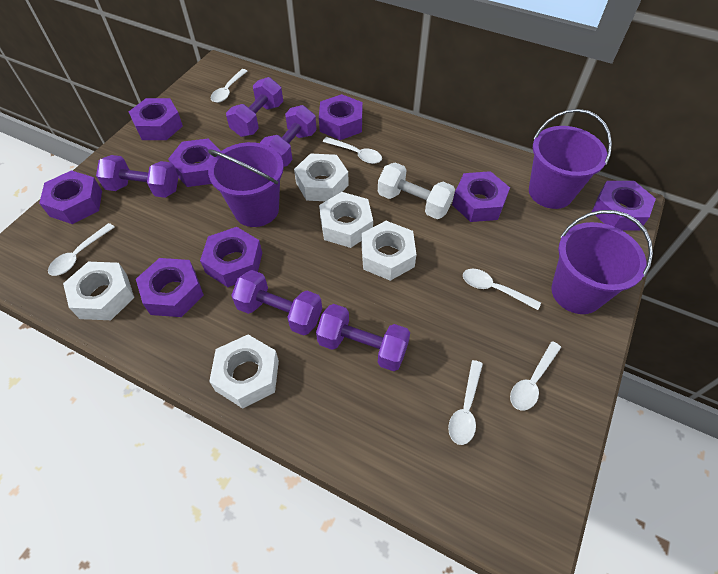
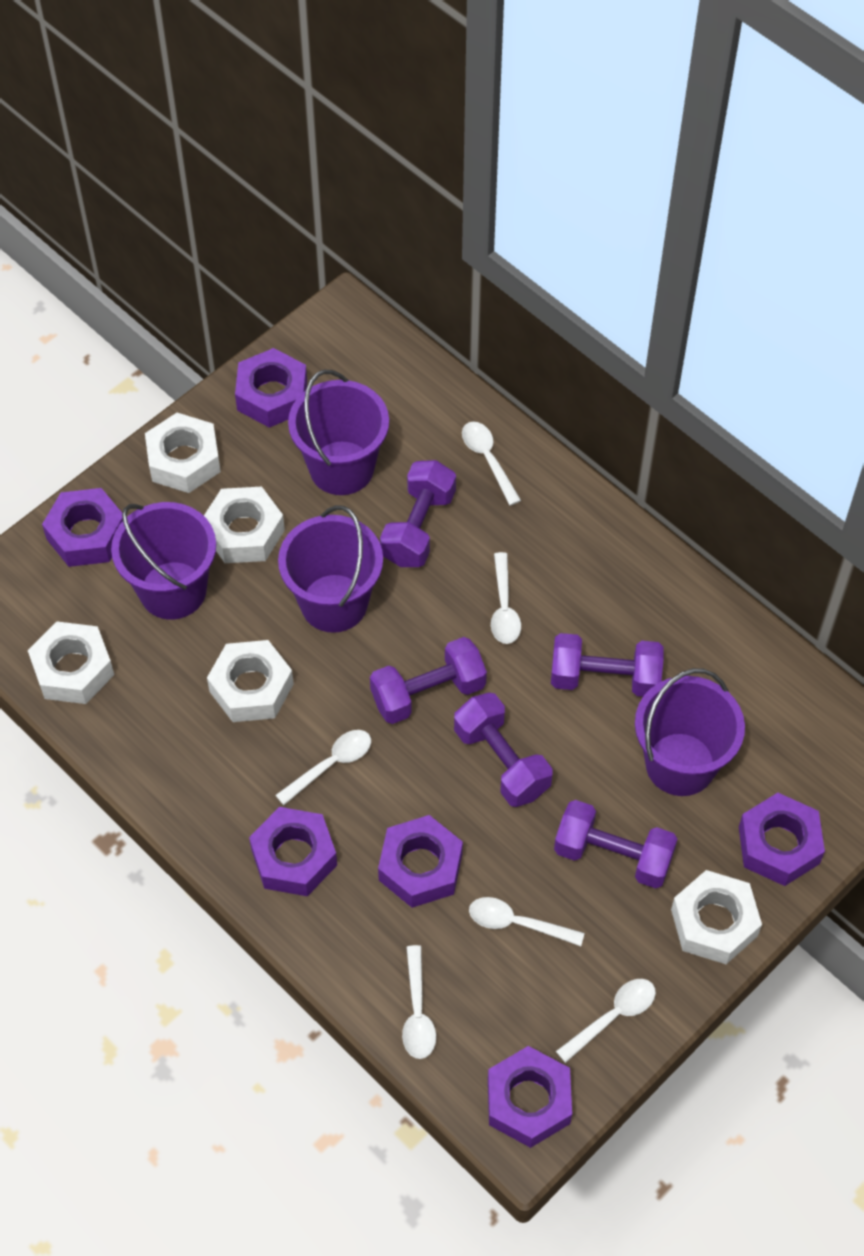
purple bucket: [208,142,284,227] [529,109,612,209] [551,210,653,314] = 3 -> [111,502,216,620] [278,505,383,633] [288,370,389,495] [635,668,745,796] = 4
purple nut: [39,170,102,224] [129,98,183,140] [136,258,204,317] [168,139,221,187] [200,227,262,287] [319,94,362,140] [452,171,510,222] [592,181,656,230] = 8 -> [42,488,123,567] [235,348,307,428] [249,807,337,896] [378,815,463,908] [488,1046,572,1148] [739,793,825,886] = 6
white dumbbell: [378,163,455,219] = 1 -> none = 0

